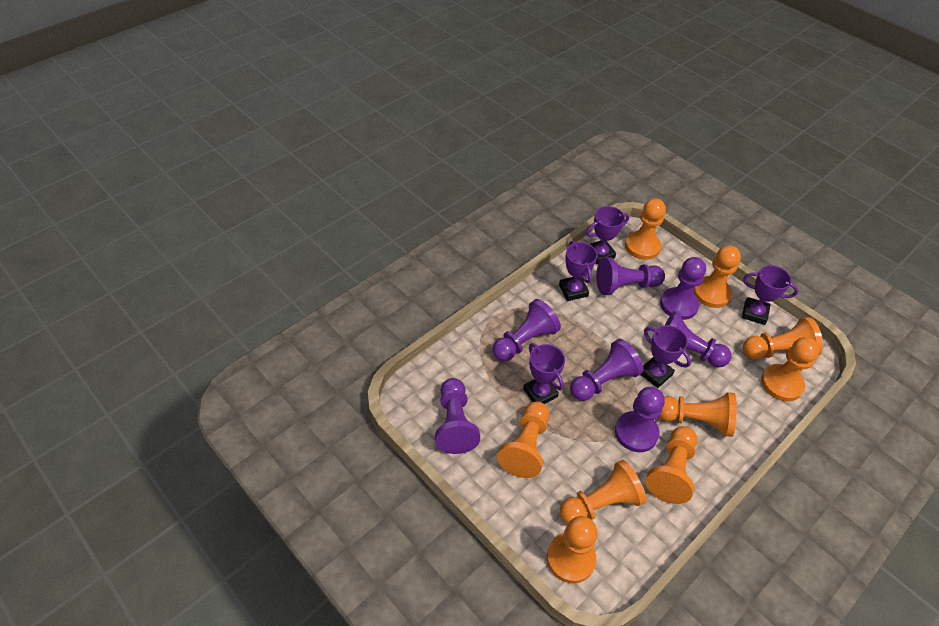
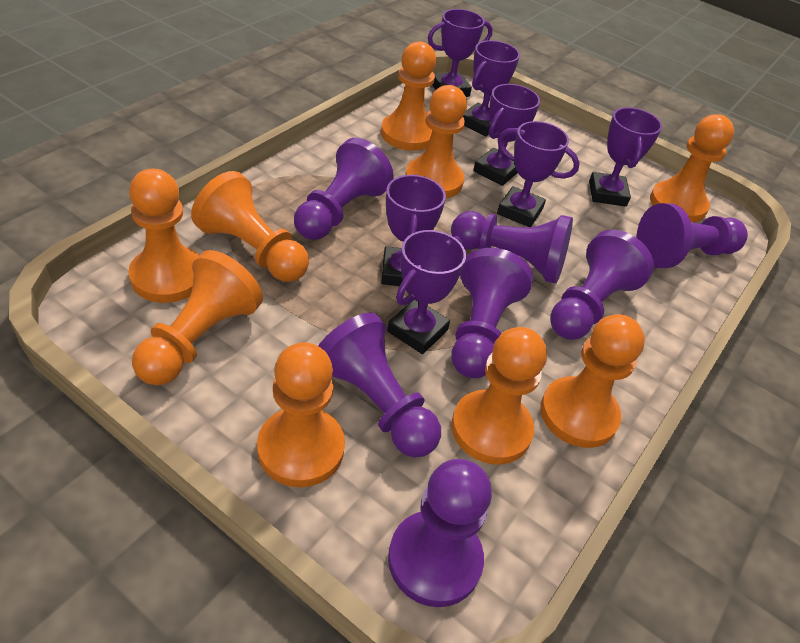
purple trophy: [523,343,565,404] [559,241,598,301] [586,206,629,264] [640,325,691,388] [742,265,798,325] = 5 -> [381,174,446,286] [387,230,466,354] [428,9,493,97] [463,40,520,136] [473,84,540,186] [497,121,580,227] [589,107,662,207] = 7

